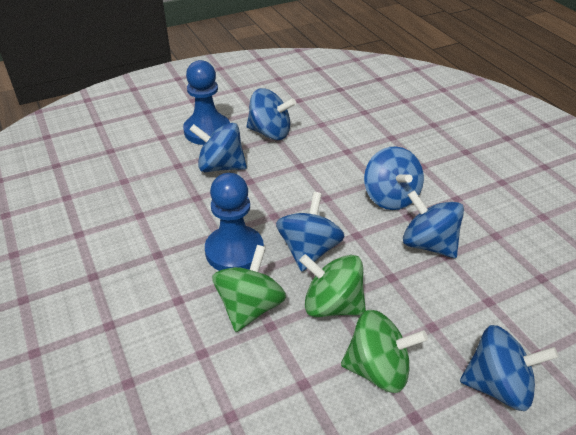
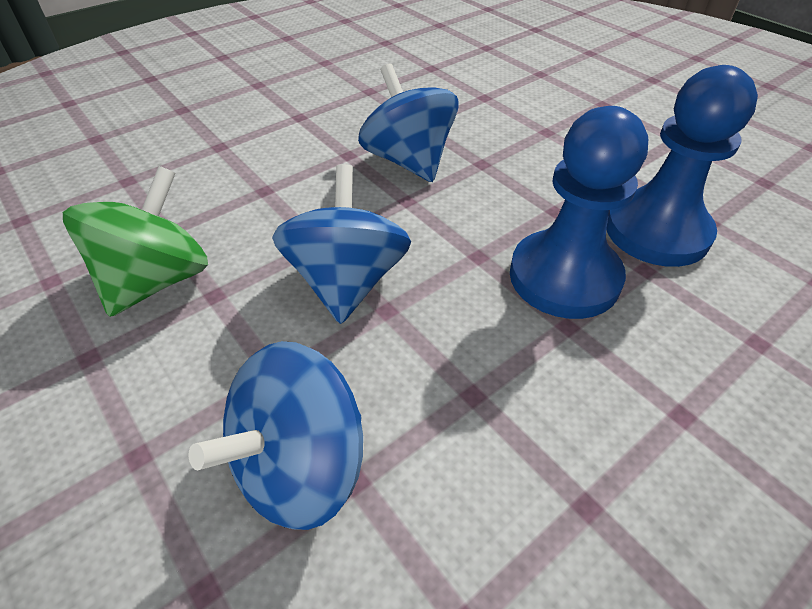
blue spinning top: [189,123,247,172] [246,88,296,140] [276,192,345,271] [364,147,424,210] [403,190,464,258] [460,325,559,411] = 6 -> [189,341,363,530] [272,164,411,324] [358,64,459,182] = 3
green spinning top: [212,245,286,332] [299,254,366,317] [341,310,428,393] = 3 -> [63,166,208,317] = 1

